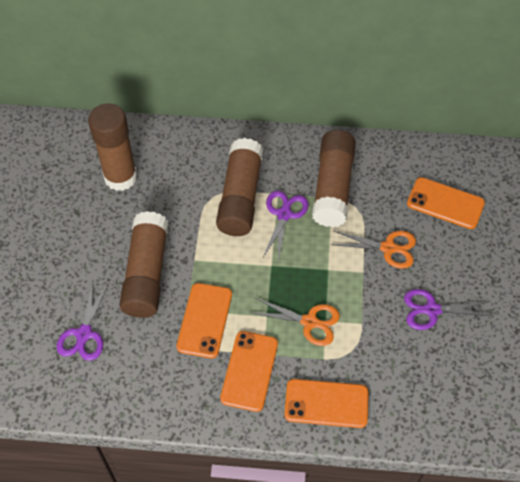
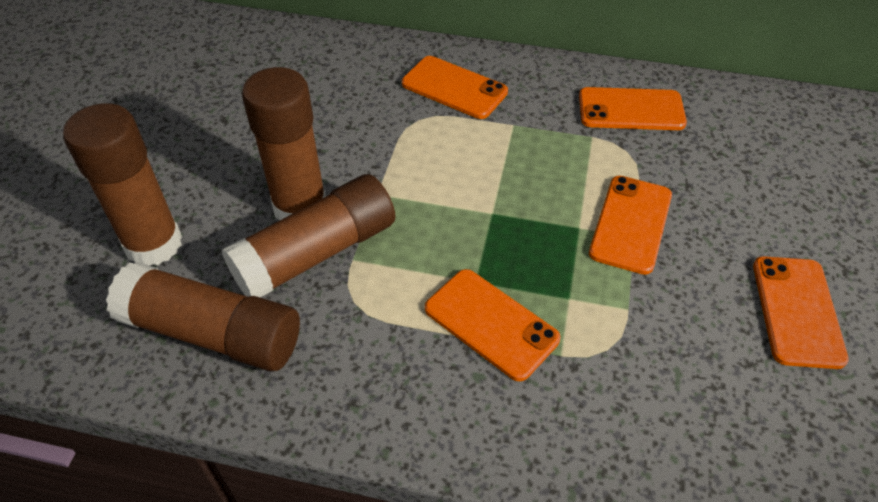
orange phone: [176,283,232,358] [220,331,278,412] [284,379,369,428] [407,177,485,229] = 4 -> [402,56,508,119] [425,269,560,381] [579,87,687,130] [589,176,672,275] [753,256,849,369] = 5
orange scissors: [249,298,340,346] [330,230,416,269] = 2 -> none = 0
purple scissors: [57,281,109,361] [262,190,309,262] [404,289,493,330] = 3 -> none = 0

